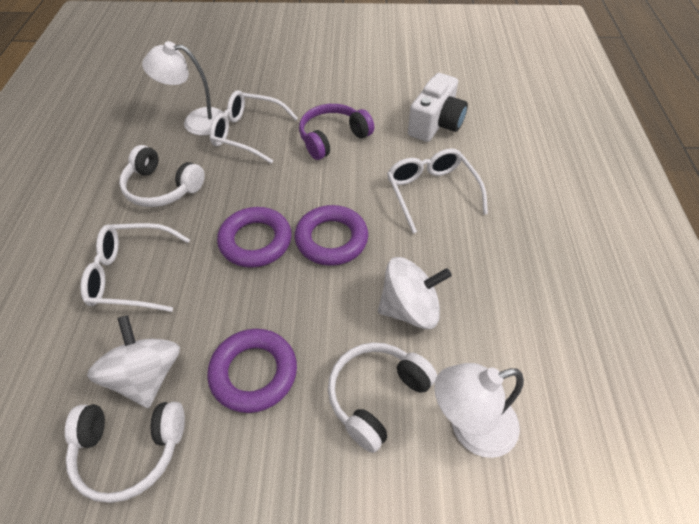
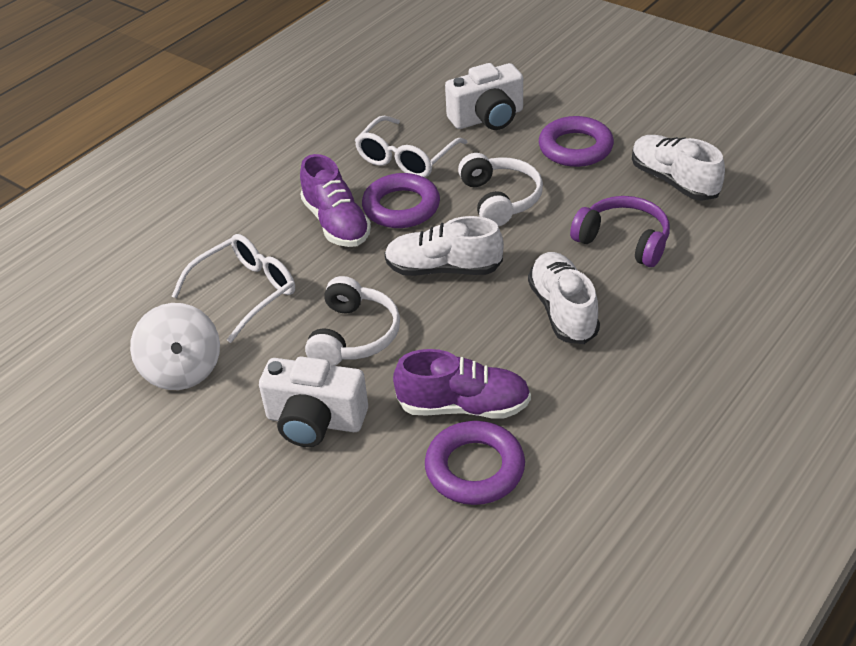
purple shoe: none = 0 -> [300,154,371,247] [393,349,531,419] = 2
white camera: [408,73,468,142] = 1 -> [259,356,368,447] [445,63,523,130] = 2
white glasses: [80,223,190,312] [209,90,298,164] [387,148,488,234] = 3 -> [172,234,295,343] [355,116,467,178] = 2
white headphones: [65,402,185,503] [119,145,205,207] [328,343,437,453] = 3 -> [305,276,400,366] [458,153,543,227] = 2
white lamp: [142,41,224,136] [434,363,524,458] = 2 -> none = 0
white shoe: none = 0 -> [384,216,504,276] [528,252,600,344] [632,135,725,201] = 3
white spinning top: [87,315,180,408] [378,257,452,329] = 2 -> [130,303,220,390] = 1

